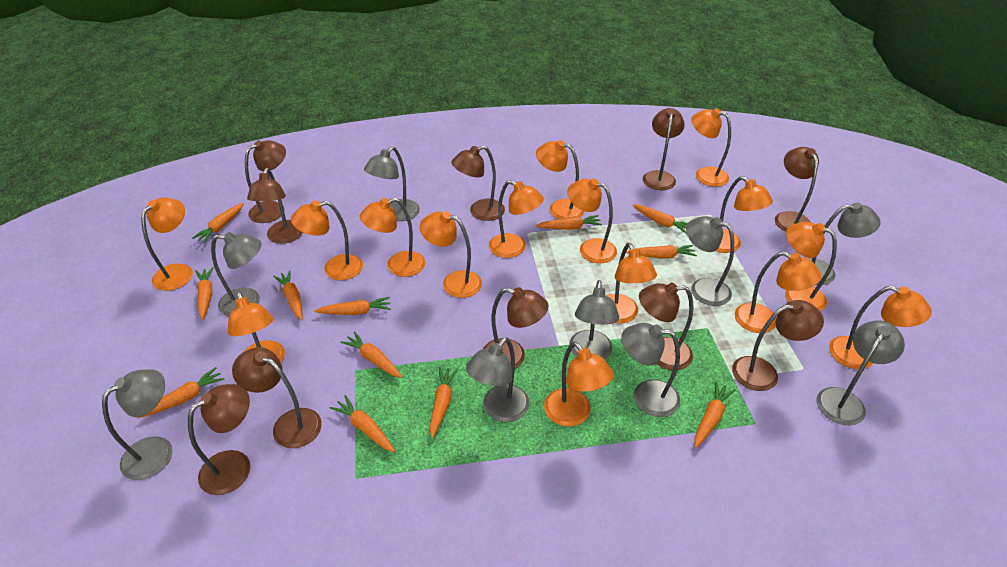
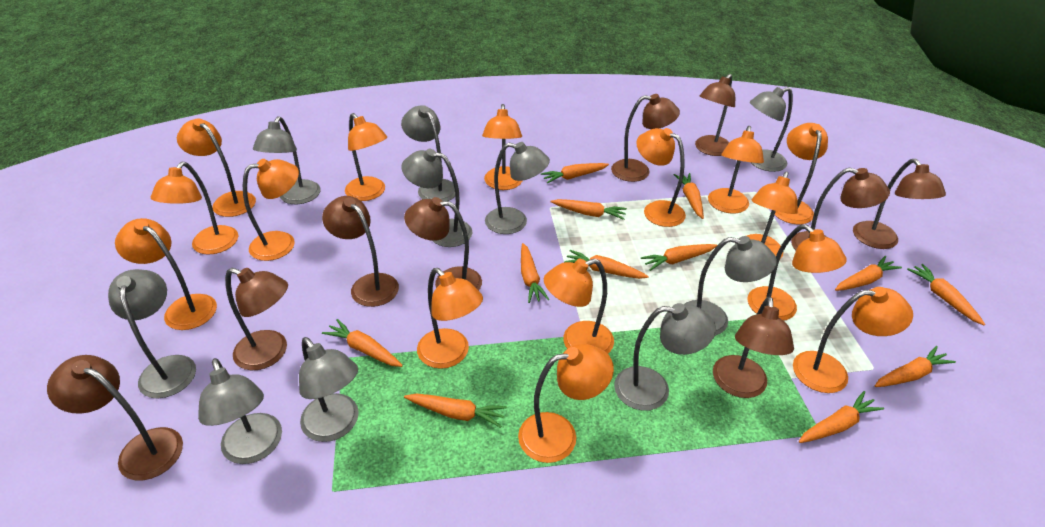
brown lamp: [188,384,250,495] [232,347,322,448] [245,140,286,223] [247,168,303,244] [451,145,505,221] [483,287,549,369] [639,283,694,370] [643,108,685,190] [732,300,824,391] [775,147,819,232] = 10 -> [47,355,183,480] [225,268,288,370] [322,196,399,307] [404,197,482,291] [611,94,680,182] [695,74,735,156] [713,297,794,398] [791,168,890,250] [853,159,946,249] = 9
grey lamp: [102,370,173,480] [211,232,262,316] [364,147,420,221] [466,337,529,422] [569,280,619,359] [621,323,680,417] [686,216,734,306] [807,203,881,285] [817,321,905,425] = 9 -> [108,269,196,399] [198,358,282,464] [253,116,321,204] [299,337,359,442] [401,106,455,201] [401,149,472,247] [485,142,550,234] [614,303,716,411] [685,236,777,336] [750,87,793,172] = 10

